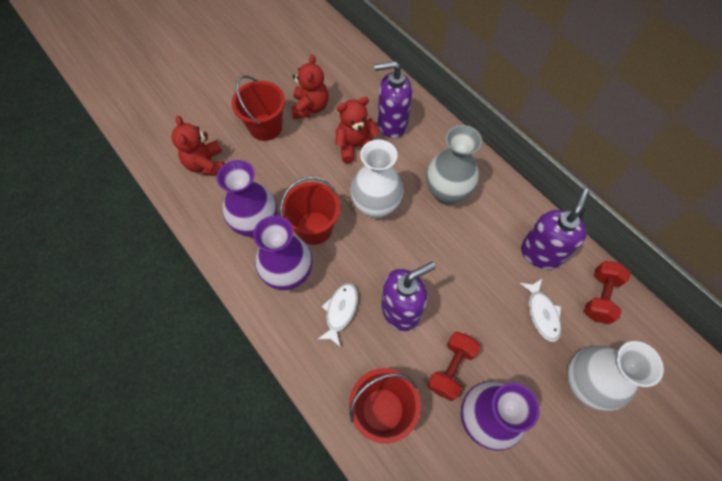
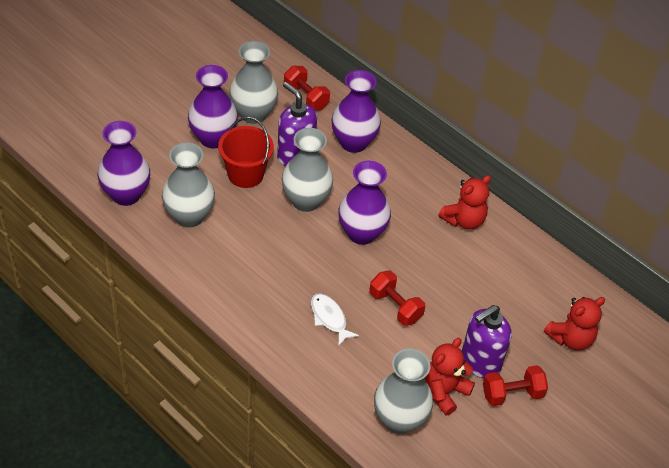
grey vase: [426,125,482,205] = 1 -> [162,143,215,228] [229,41,278,124] [282,128,333,212] [374,348,433,434] = 4
purple soap dispenser: [374,61,412,138] [381,262,436,331] [521,189,589,269] = 3 -> [277,82,317,166] [462,305,512,379] = 2
purple vase: [217,160,277,237] [253,216,313,290] [461,381,540,451] = 3 -> [98,121,150,206] [188,65,238,148] [331,70,381,153] [338,161,391,245] = 4
red bucket: [232,75,285,141] [280,177,340,245] [349,368,421,444] = 3 -> [218,117,274,188] = 1
red dumbbell: [427,331,481,401] [584,261,631,324] = 2 -> [284,66,330,110] [369,271,425,326] [483,365,548,406] = 3
white fish: [317,283,358,347] [520,279,561,342] = 2 -> [311,293,359,346] = 1
white vase: [350,139,403,218] [567,341,664,411] = 2 -> none = 0

